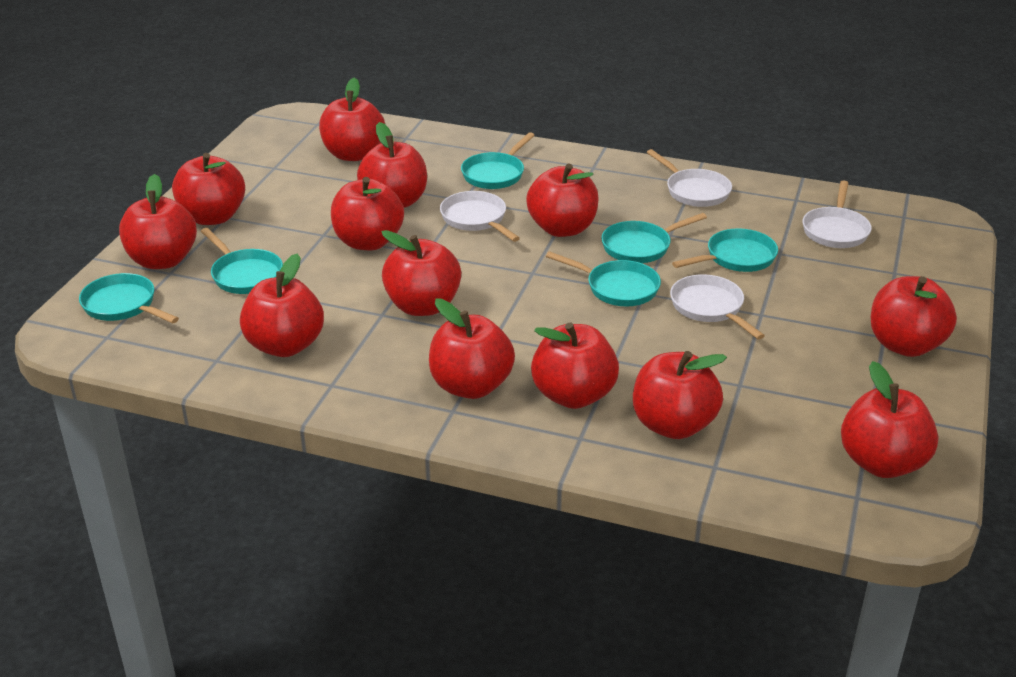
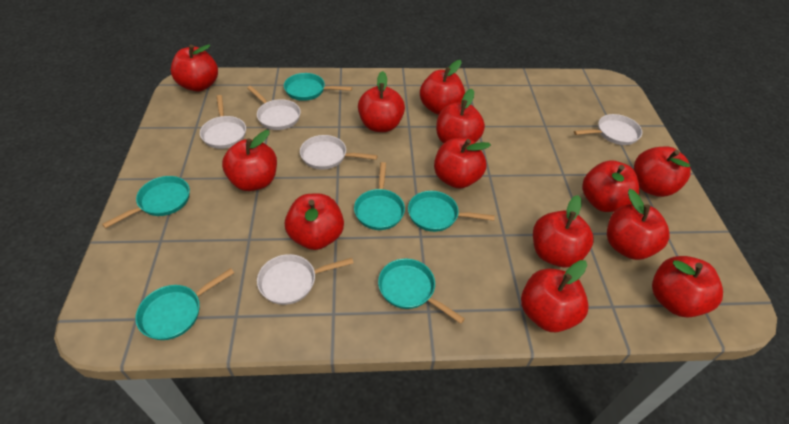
white pan: [440,191,520,242] [647,149,732,207] [670,274,765,339] [803,180,872,248] = 4 -> [200,95,246,149] [247,86,301,130] [257,254,353,305] [300,135,378,170] [574,114,642,145] = 5

